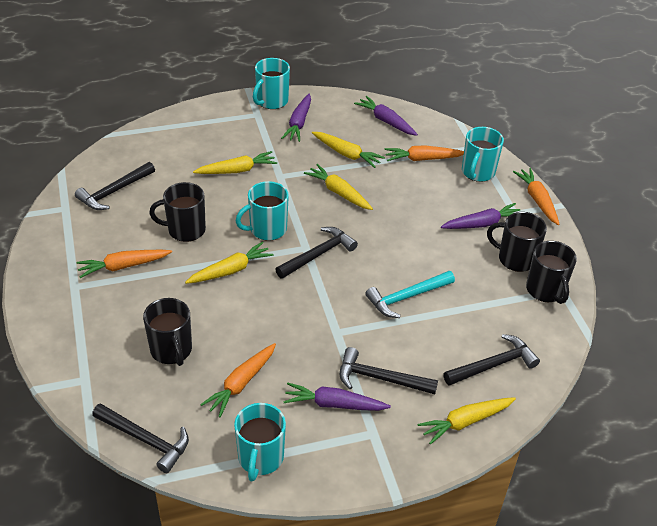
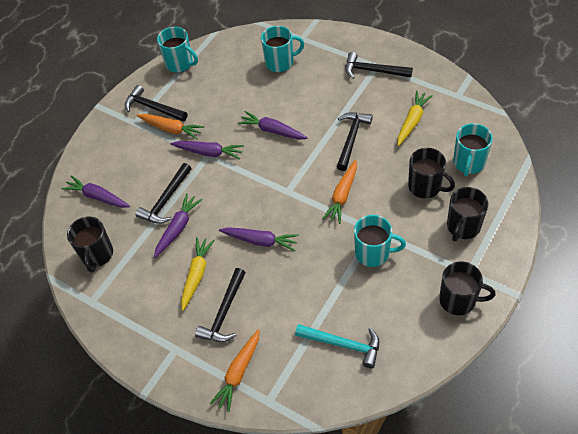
orange carrot: [76,250,172,278] [200,343,276,417] [385,145,464,161] [513,168,560,225] = 4 -> [136,114,204,139] [210,329,260,412] [322,160,357,224] = 3
purple carrot: [281,94,311,142] [283,383,391,411] [354,96,418,136] [441,203,520,229] = 4 -> [61,175,130,208] [154,193,203,258] [171,141,244,159] [219,227,299,251] [238,111,308,139] = 5
yellow carrot: [185,242,274,284] [193,151,277,174] [304,164,373,210] [312,132,385,168] [417,397,516,445] = 5 -> [181,237,215,311] [397,90,433,146] = 2

